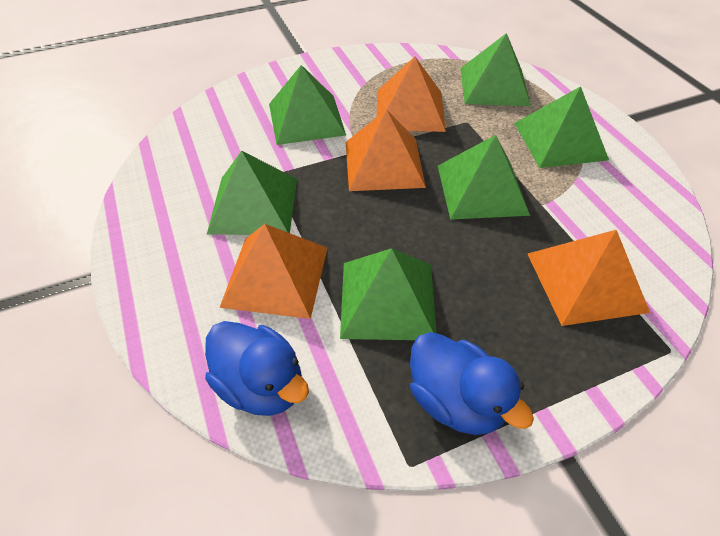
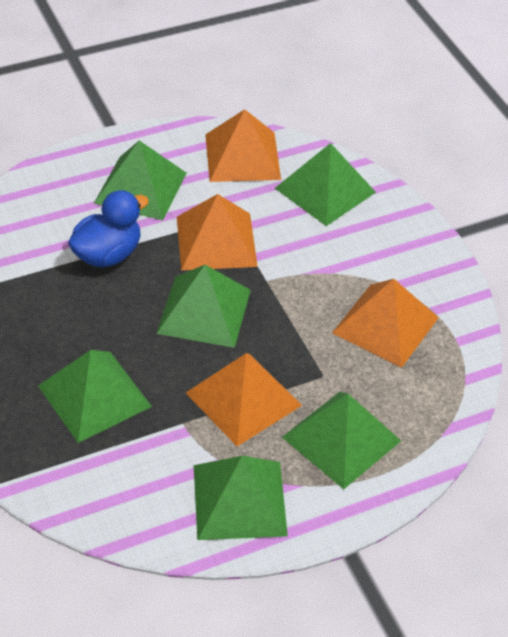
blue duck: [205,321,309,416] [410,332,534,435] = 2 -> [68,190,149,268] = 1

